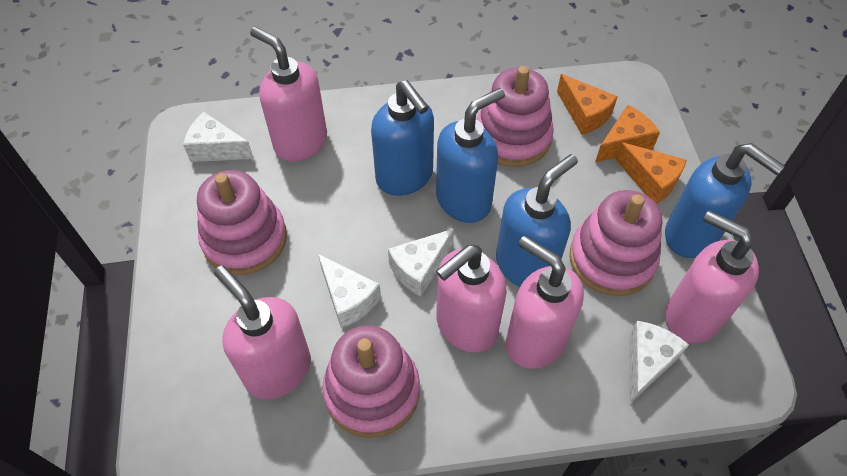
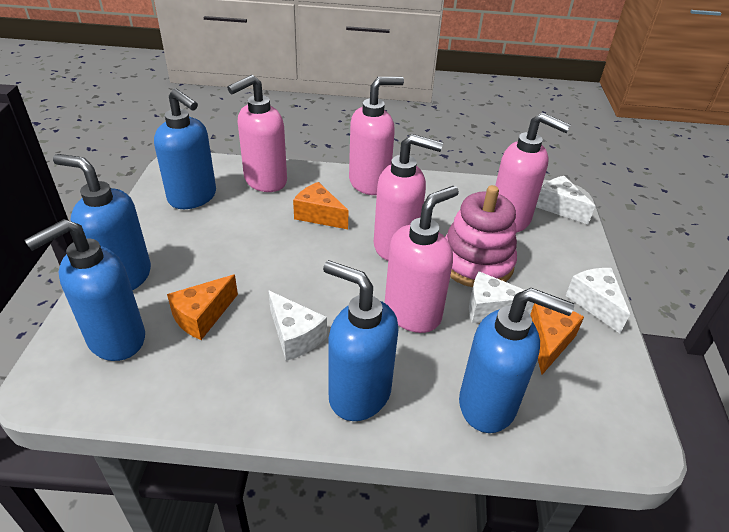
blue soap dispenser: [371,80,434,196] [436,88,505,223] [496,154,578,287] [665,143,785,258] = 4 -> [24,219,145,361] [53,154,151,291] [154,88,216,209] [323,260,398,421] [459,288,574,433] = 5
pink stacking toy: [197,170,287,275] [322,325,420,438] [476,66,554,167] [569,190,662,296] = 4 -> [445,185,517,287] = 1

